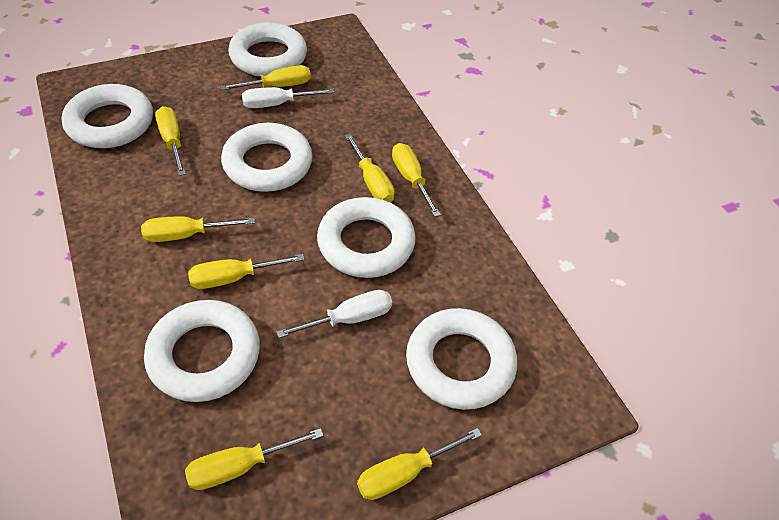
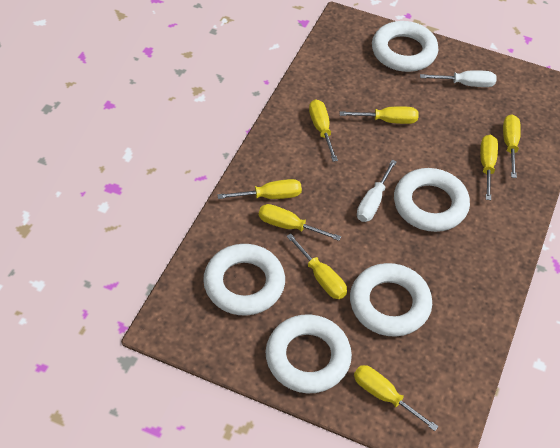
white ring: [62,84,153,148] [144,300,260,402] [221,123,313,192] [228,22,307,77] [317,197,416,278] [406,308,517,410] = 6 -> [203,244,285,315] [266,314,352,393] [350,263,432,337] [372,21,439,72] [394,168,470,232] = 5

